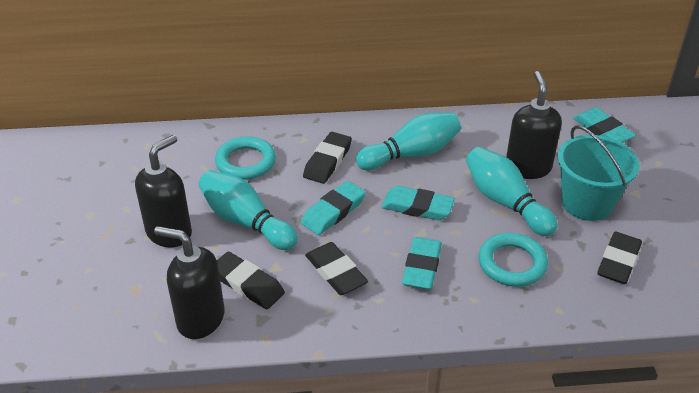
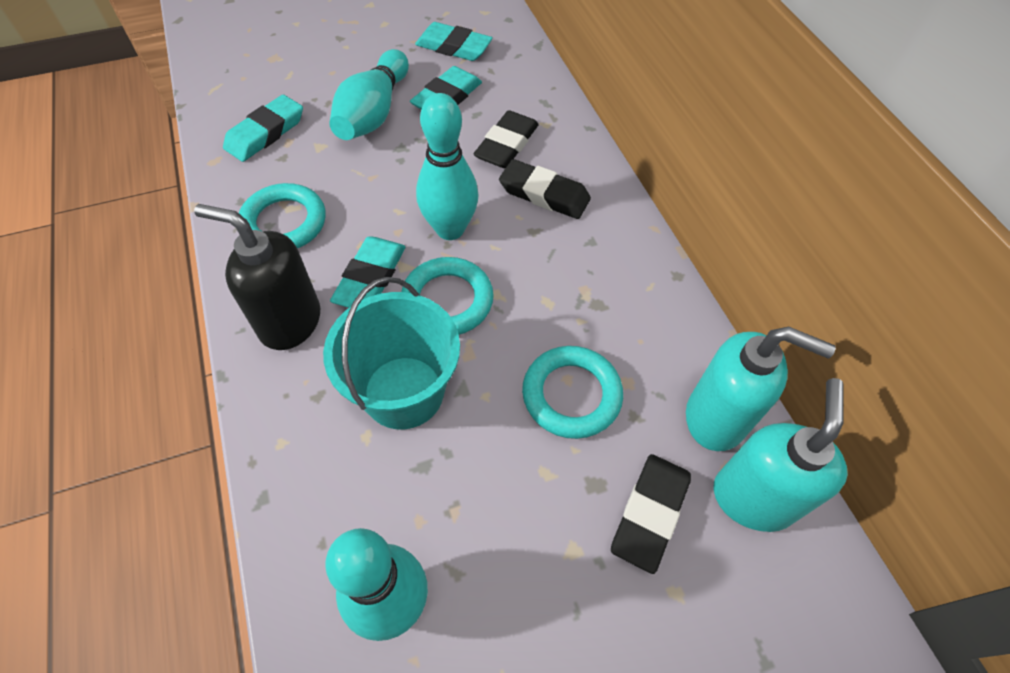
black eraser: [217,252,285,309] [303,132,352,184] [305,242,368,295] [597,232,642,284] = 4 -> [473,110,539,168] [499,159,591,219] [611,454,691,574] = 3
black soap dispenser: [135,135,192,247] [154,226,225,339] [506,71,562,179] = 3 -> [194,204,320,350] = 1
turquoise ring: [215,136,276,180] [479,233,548,287] = 2 -> [239,183,325,248] [401,257,494,335] [522,346,623,439] = 3
turquoise soap dispenser: none = 0 -> [686,327,836,451] [713,378,848,532] = 2

